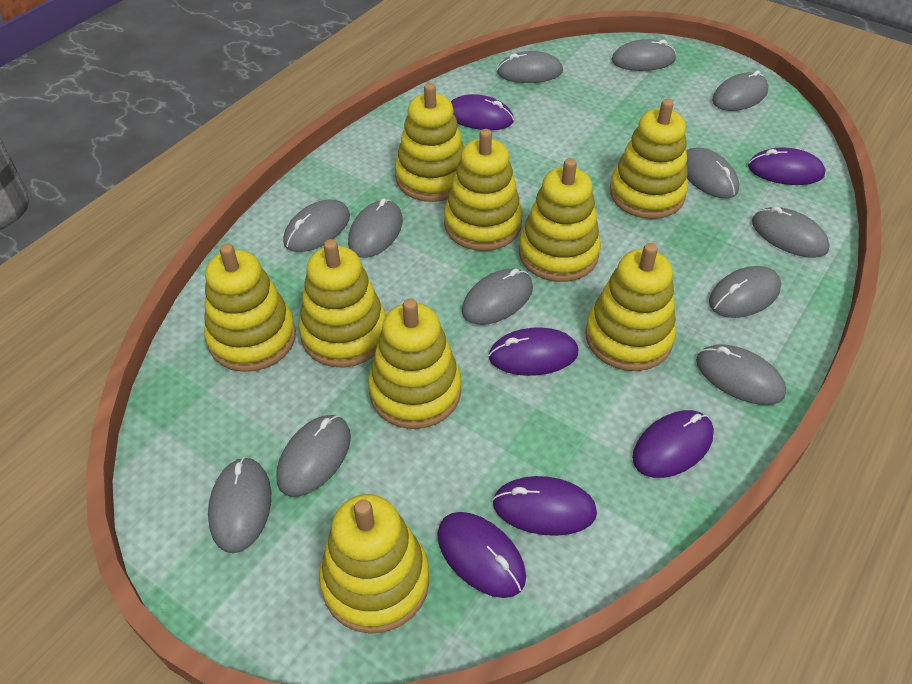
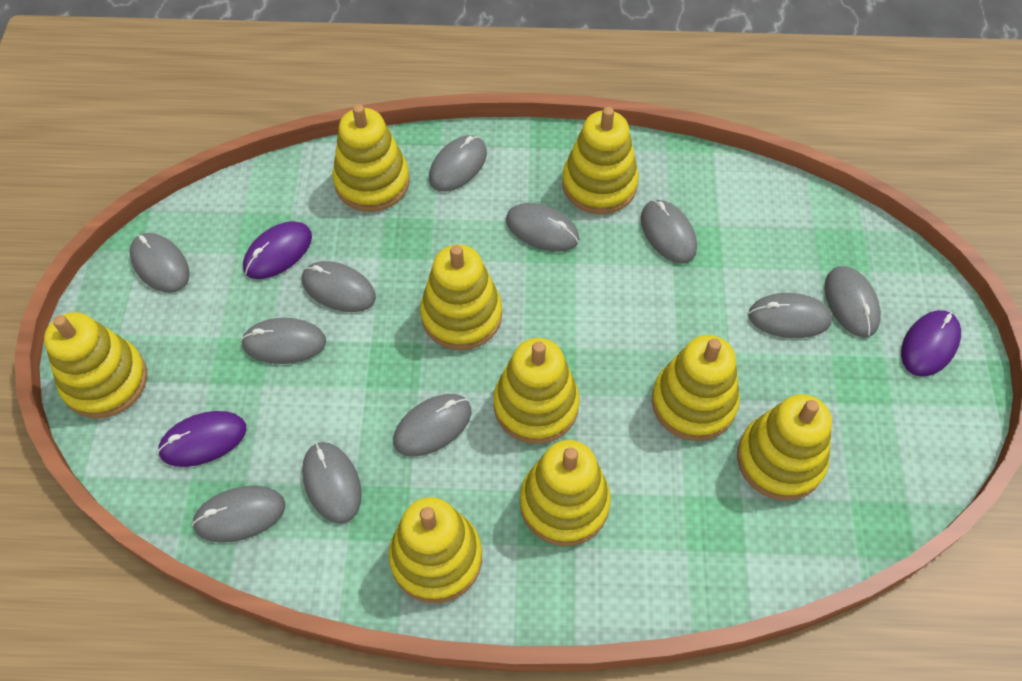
grey mouse: [208,457,271,553] [276,415,351,497] [283,200,350,252] [348,198,403,258] [462,268,533,325] [497,51,563,83] [612,39,676,71] [686,148,739,199] [696,344,786,405] [709,266,781,318] [712,70,768,111] [752,206,830,258] = 12 -> [129,233,190,293] [192,486,285,543] [241,318,326,364] [302,261,376,312] [302,442,362,524] [393,394,471,457] [429,135,487,192] [506,203,579,252] [641,200,697,264] [748,293,832,338] [825,266,881,337] = 11
purple mouse: [437,512,526,598] [451,94,514,130] [489,327,578,376] [493,476,597,536] [632,410,714,478] [748,147,825,185] = 6 -> [157,411,246,467] [243,221,312,279] [901,310,961,377] = 3

